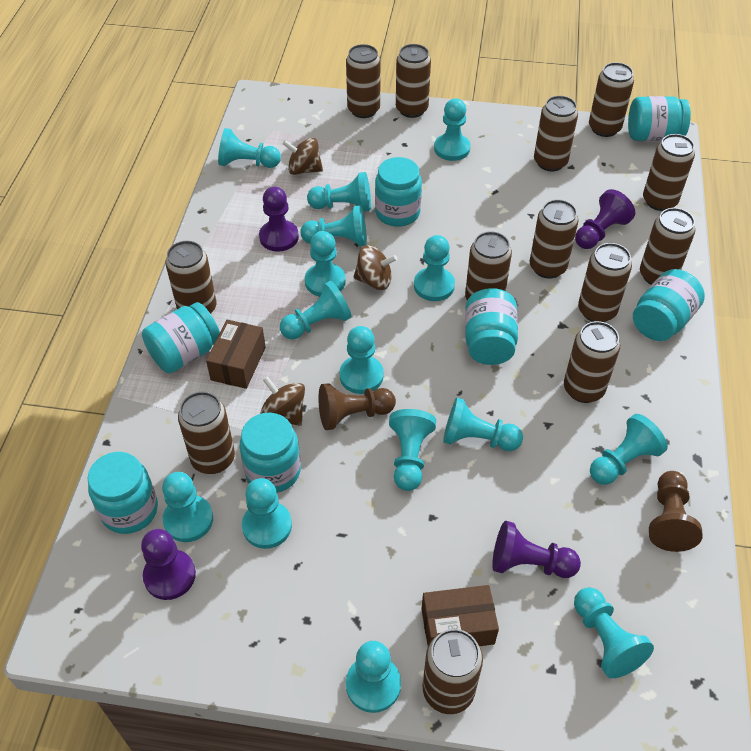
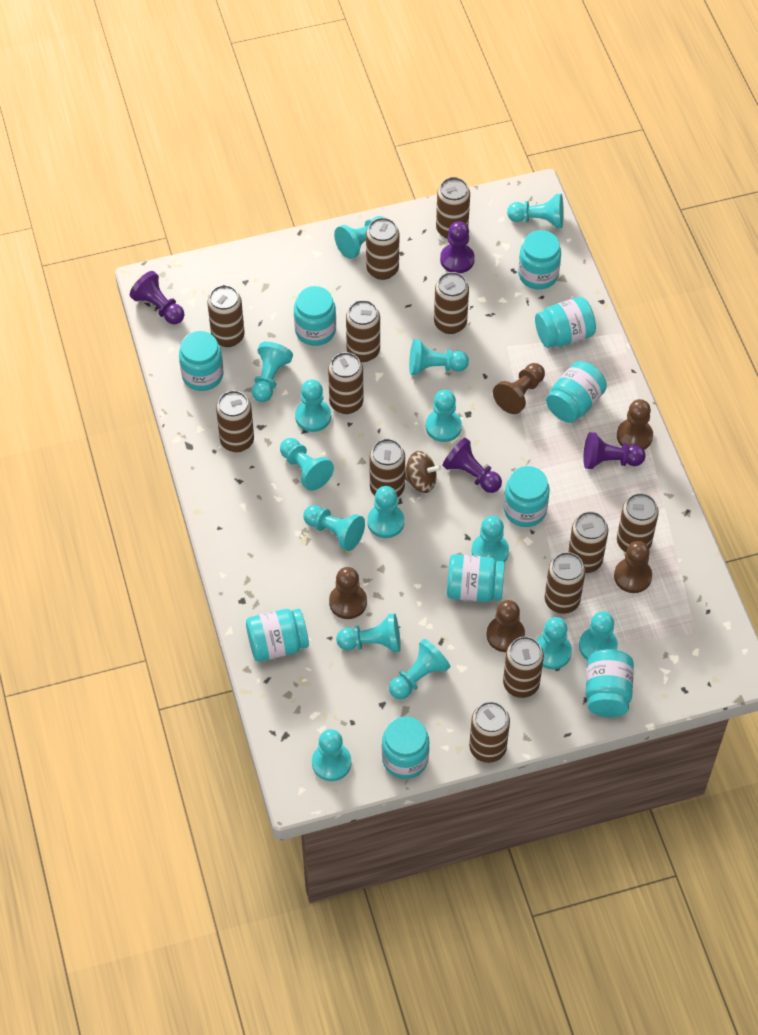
brown box: [206,320,266,389] [422,585,499,646] = 2 -> none = 0
brown pawn: [318,383,396,430] [649,471,703,552] = 2 -> [329,567,367,619] [487,600,525,652] [493,363,545,414] [614,541,652,593] [617,399,653,450] = 5
brown spinning top: [260,376,305,426] [283,138,323,175] [354,245,397,290] = 3 -> [405,451,442,493] = 1
turquoise jar: [87,452,158,534] [142,302,220,374] [239,413,301,493] [375,157,422,227] [465,288,518,365] [628,96,691,141] [633,269,705,341] = 7 -> [179,331,223,391] [246,609,309,662] [294,286,336,346] [382,716,430,779] [447,554,505,602] [504,466,550,527] [518,230,561,289] [535,297,596,348] [546,361,607,423] [586,649,634,717] = 10

